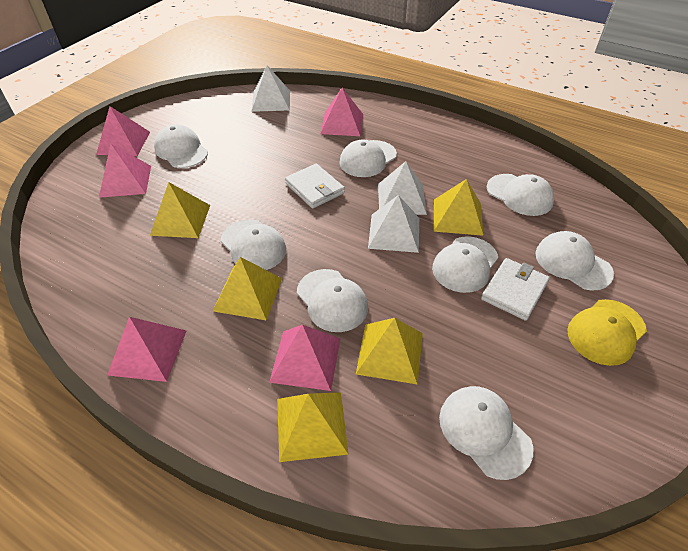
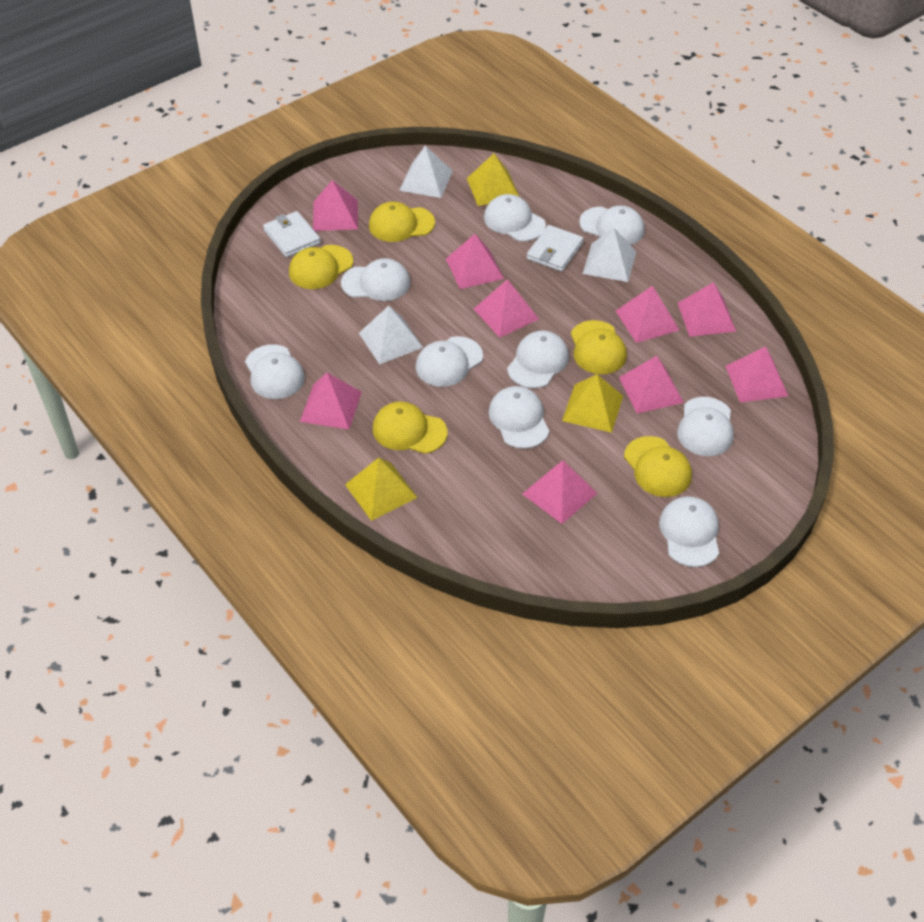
pink pyramid: [96,106,150,156] [99,144,151,198] [107,317,186,382] [269,325,340,391] [320,88,363,136] = 5 -> [300,373,362,429] [313,180,358,231] [446,234,504,289] [474,279,539,338] [523,460,597,524] [616,286,679,343] [619,356,684,414] [678,282,736,337] [726,346,788,402] = 9
white cap: [154,124,208,168] [221,220,286,270] [297,269,368,332] [339,140,397,177] [432,236,498,293] [439,386,534,480] [487,174,554,216] [536,231,614,290] = 8 -> [245,344,305,399] [341,258,410,301] [416,336,483,387] [484,194,546,241] [488,386,549,449] [507,330,569,388] [580,205,644,245] [659,496,719,567] [677,397,734,456] = 9
yellow cap: [567,299,647,366] = 1 -> [289,245,353,289] [369,202,435,242] [373,401,448,454] [571,320,627,374] [624,436,692,497] = 5
yellow pyramid: [150,182,210,238] [213,257,282,320] [277,392,349,462] [356,318,423,385] [434,179,484,236] = 5 -> [345,458,418,521] [467,154,519,206] [562,374,623,433] = 3

